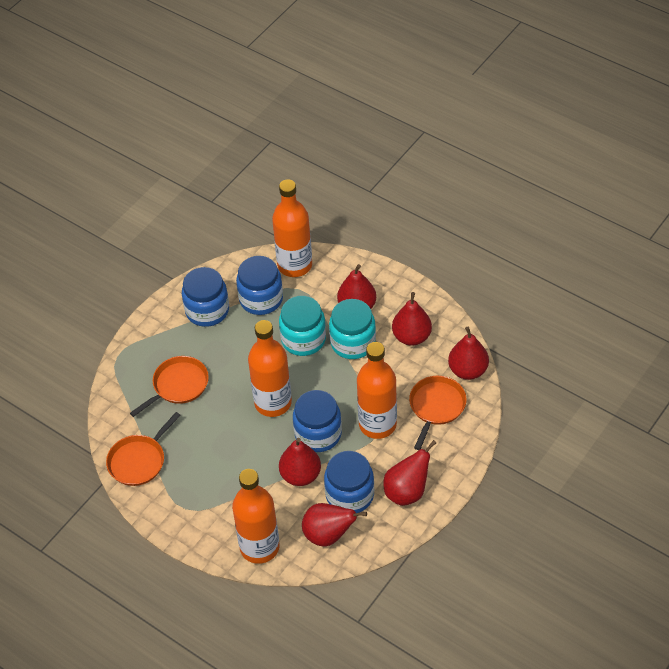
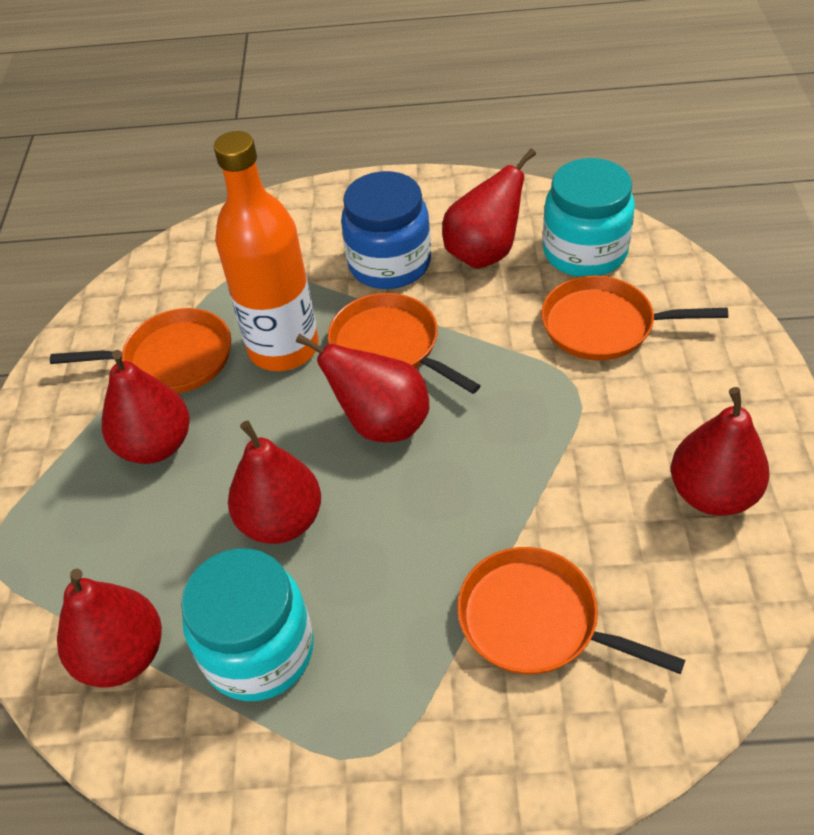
blue jar: [182,267,229,327] [236,256,283,315] [293,390,342,452] [324,451,374,513] = 4 -> [341,171,431,289] = 1
orange bottle: [232,469,280,564] [248,320,292,417] [272,179,312,277] [357,342,397,439] = 4 -> [214,131,318,371] = 1
orange pan: [106,412,181,486] [130,356,209,417] [409,376,467,450] = 3 -> [50,308,231,393] [328,293,481,394] [457,547,685,674] [541,275,728,360] = 4

